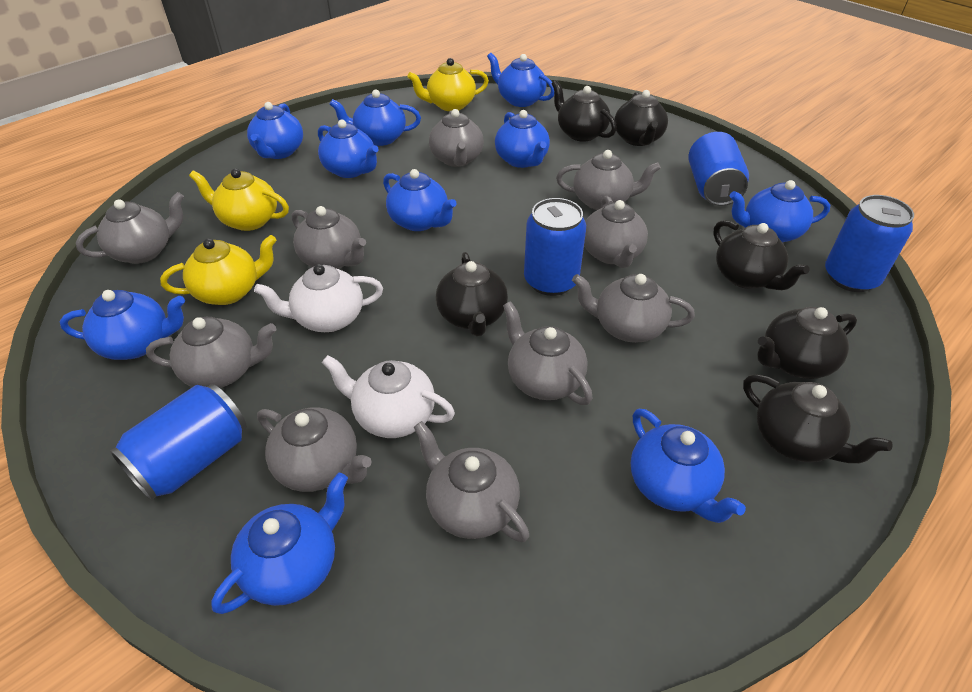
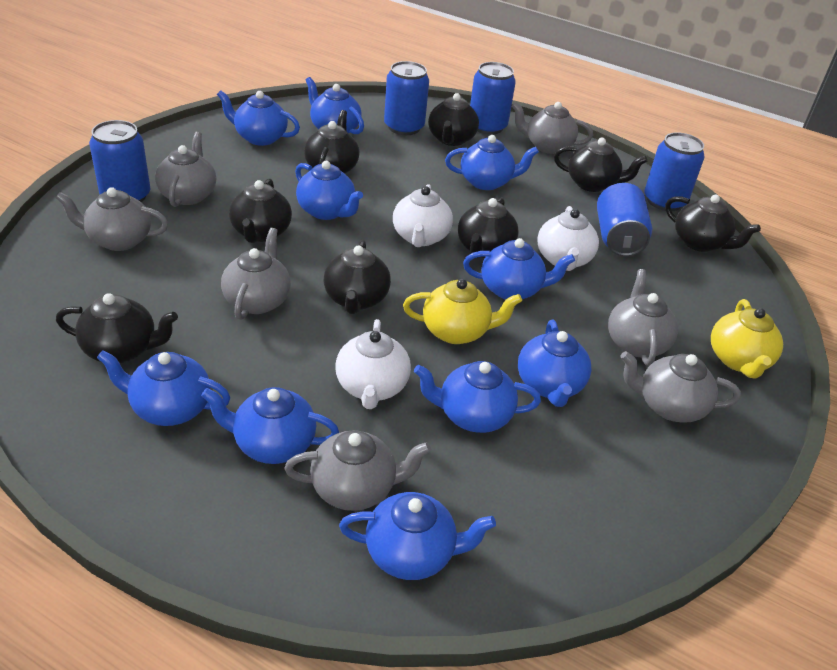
black teapot: [436,252,508,336] [552,80,617,142] [614,90,668,146] [713,220,809,290] [743,374,893,463] [758,307,857,379] = 6 -> [56,293,178,363] [229,179,292,243] [304,110,360,174] [324,240,391,314] [428,93,479,146] [458,197,519,258] [554,138,647,192] [665,195,761,252] = 8
blue can: [110,384,247,501] [524,198,586,296] [688,132,749,206] [825,195,914,292] = 4 -> [89,120,151,202] [384,61,429,135] [470,62,516,135] [597,183,652,257] [644,132,705,211] = 5
grey teapot: [76,192,184,264] [146,317,276,388] [257,407,372,492] [292,206,366,269] [414,421,529,542] [429,109,484,167] [503,301,592,405] [556,150,661,210] [572,274,695,343] [584,196,648,268] = 10 -> [56,187,168,251] [155,132,216,207] [221,228,291,320] [285,430,431,511] [512,102,593,154] [608,269,678,366] [620,351,741,423] = 7
white teapot: [254,264,383,332] [322,355,455,438] = 2 -> [336,319,411,409] [393,184,453,247] [537,206,599,271] = 3
yellow teapot: [160,235,277,305] [189,169,289,231] [407,58,489,111] = 3 -> [403,279,522,344] [711,299,783,378] = 2

